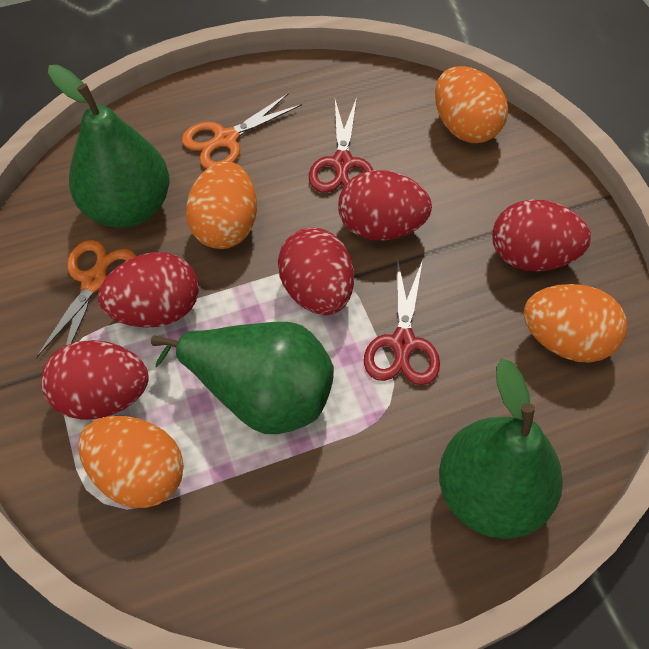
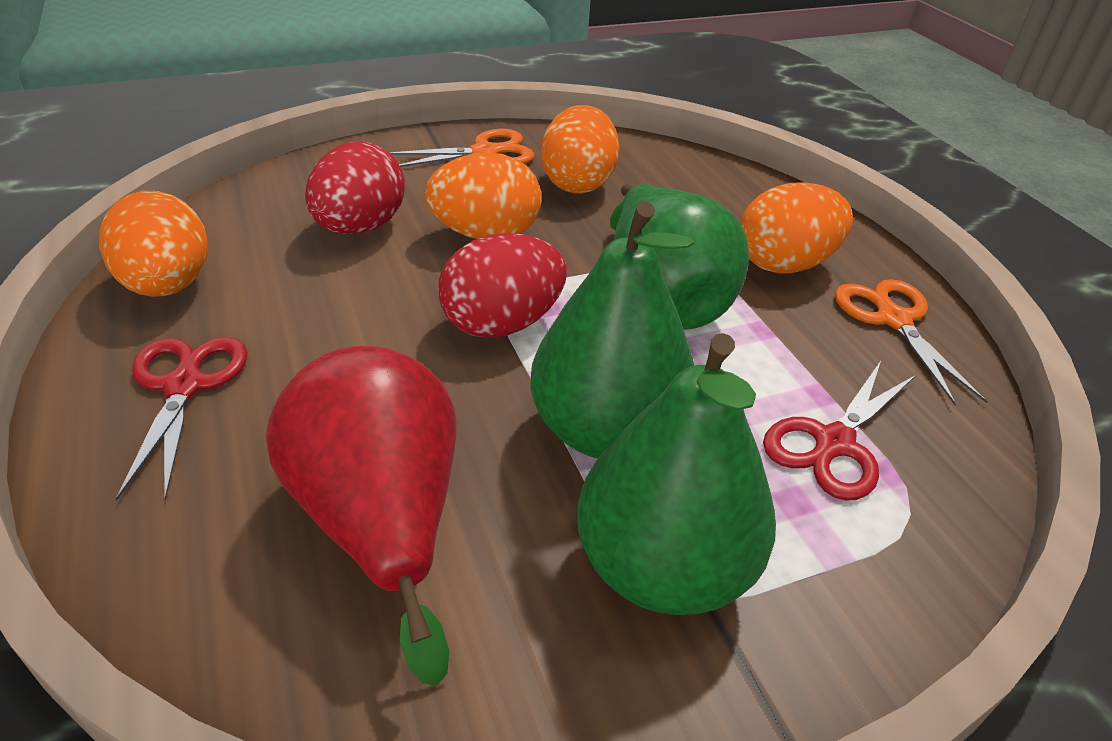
red egg: [41,340,149,420] [98,252,199,328] [278,228,354,315] [338,170,432,241] [492,199,591,271] = 5 -> [305,142,405,234] [438,233,567,338] = 2
red pear: none = 0 -> [266,346,457,686] = 1

